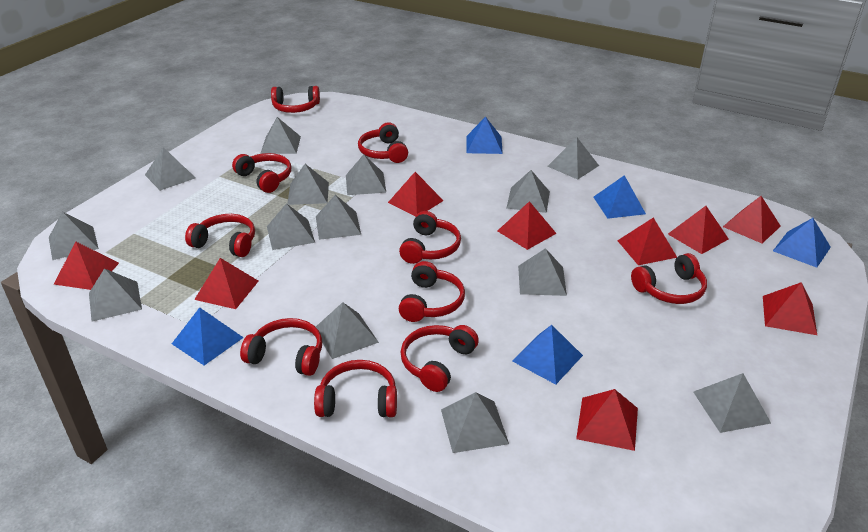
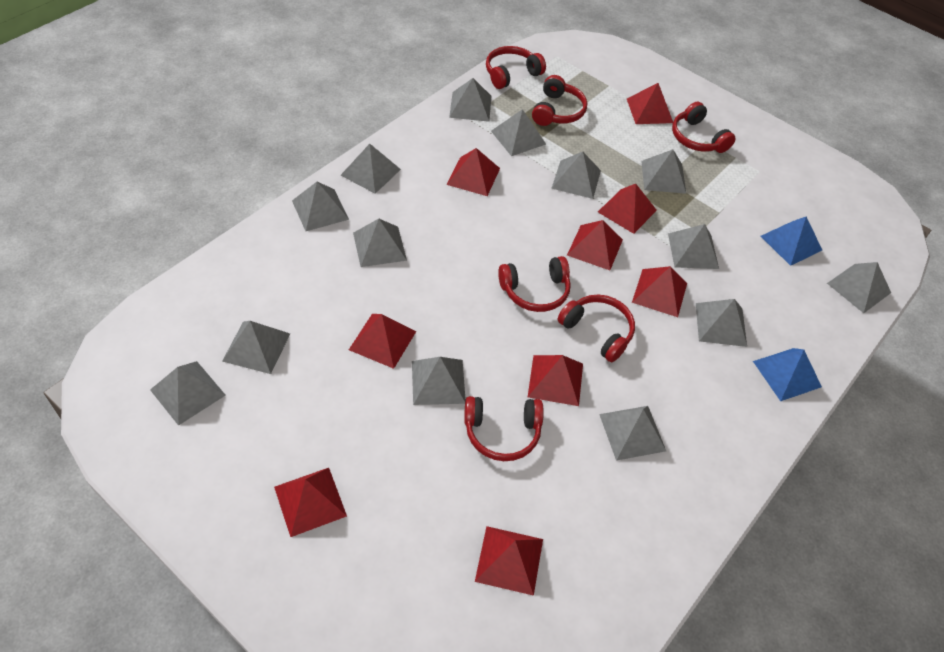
blue pyramid: [172,307,244,365] [466,117,503,154] [512,325,583,384] [594,175,646,219] [773,218,831,268] = 5 -> [753,348,822,401] [761,217,822,266] = 2
red headphones: [185,214,255,257] [232,153,291,193] [240,318,322,376] [271,86,320,113] [314,360,397,417] [358,122,408,163] [399,211,461,264] [399,261,465,322] [401,325,479,392] [631,253,707,304] = 10 -> [464,396,544,461] [486,46,546,89] [498,256,571,312] [532,75,587,126] [558,295,635,362] [672,102,736,153] = 6

